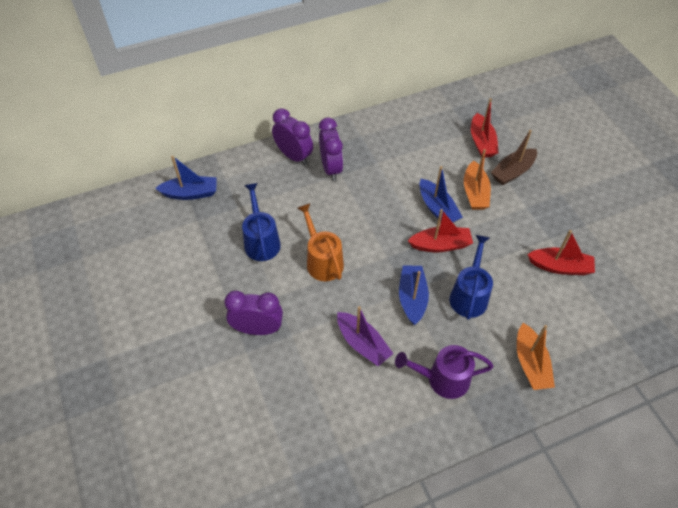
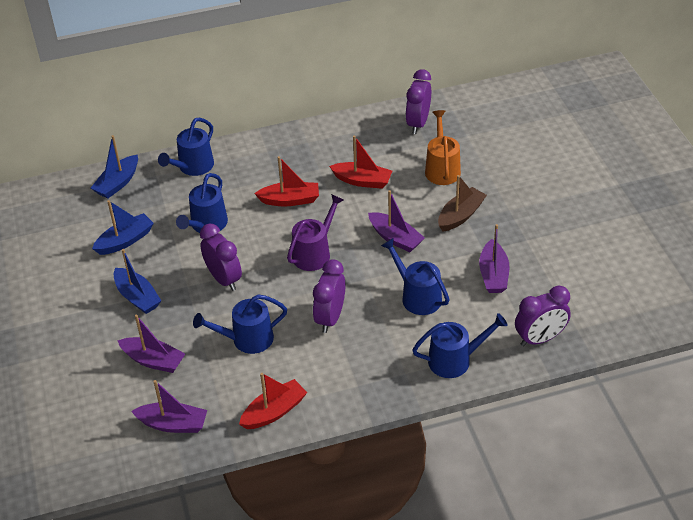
blue watering can: [242,183,281,261] [450,235,493,320] = 2 -> [158,117,214,176] [176,173,228,233] [193,294,287,354] [381,238,450,315] [412,313,508,378] = 5
orange boat: [464,149,491,210] [517,323,555,390] = 2 -> none = 0
purple boat: [337,306,394,366] = 1 -> [117,315,185,373] [131,380,207,433] [368,190,425,252] [479,224,509,293] = 4
purple clock: [224,291,283,335] [272,109,313,165] [319,118,343,181] = 3 -> [200,223,242,291] [313,259,345,333] [405,69,431,134] [515,286,571,346] = 4

